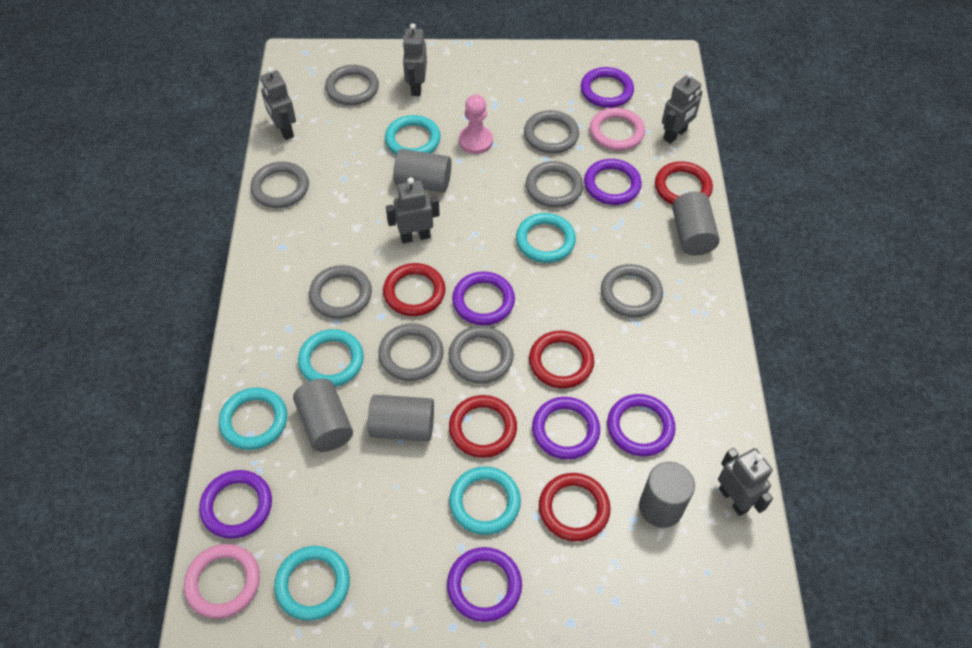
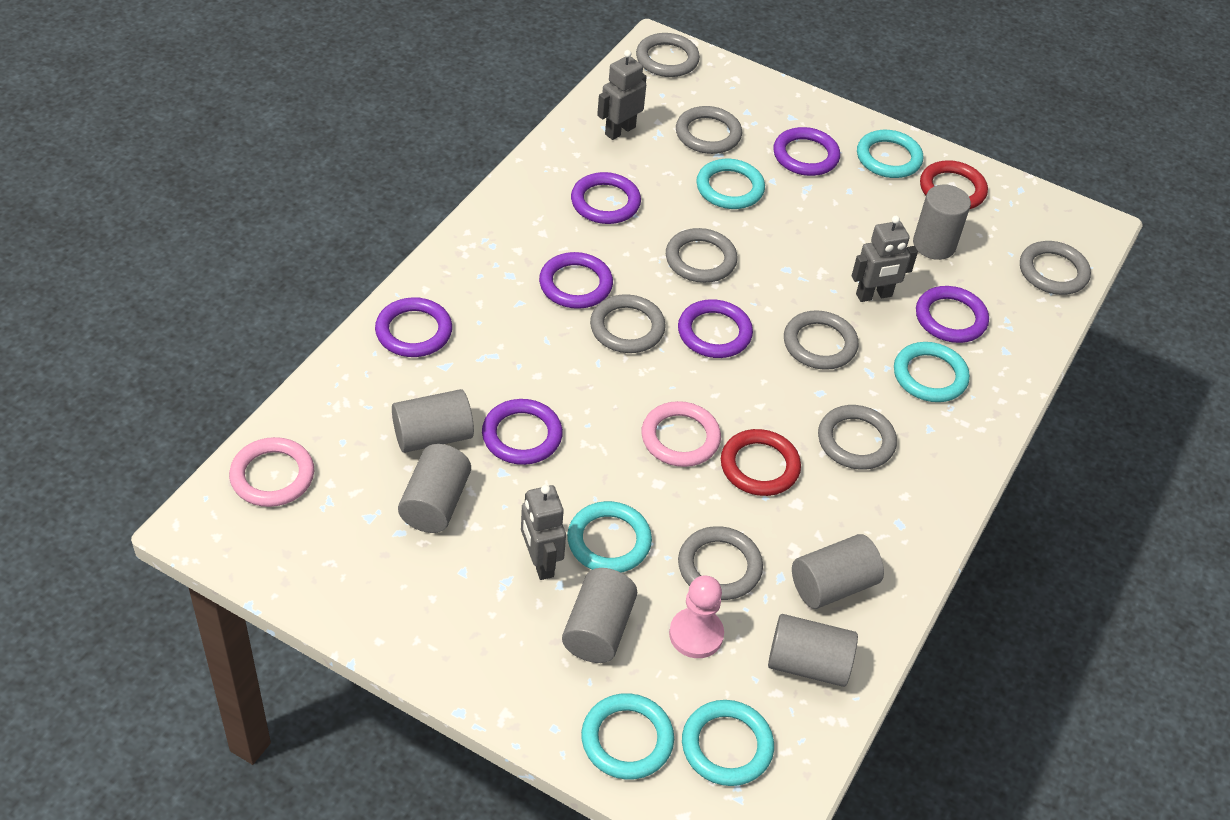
grey cylinder: [293,379,353,452] [368,394,434,441] [393,149,451,193] [639,462,695,528] [672,191,720,256] = 5 -> [392,389,474,453] [398,444,471,533] [562,568,637,663] [768,614,858,687] [792,534,884,609] [913,184,971,260] = 6
grey robot: [260,67,296,140] [386,177,440,244] [402,23,427,96] [662,72,702,144] [718,448,773,516] = 5 -> [521,485,566,580] [597,50,647,140] [852,216,918,302] = 3
red ring: [383,263,446,316] [449,395,517,458] [529,331,594,389] [539,473,611,541] [655,161,713,205] = 5 -> [721,429,801,496] [920,160,988,209] = 2

